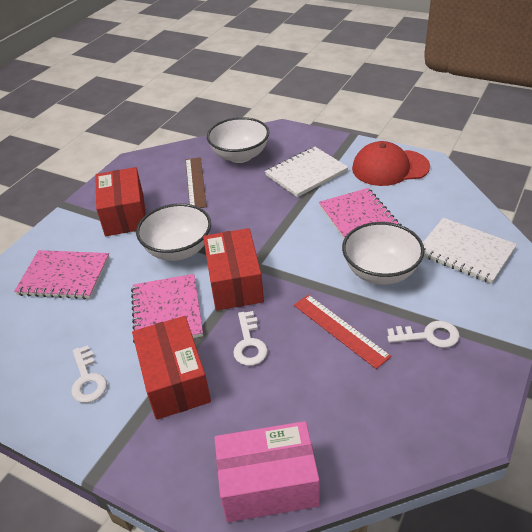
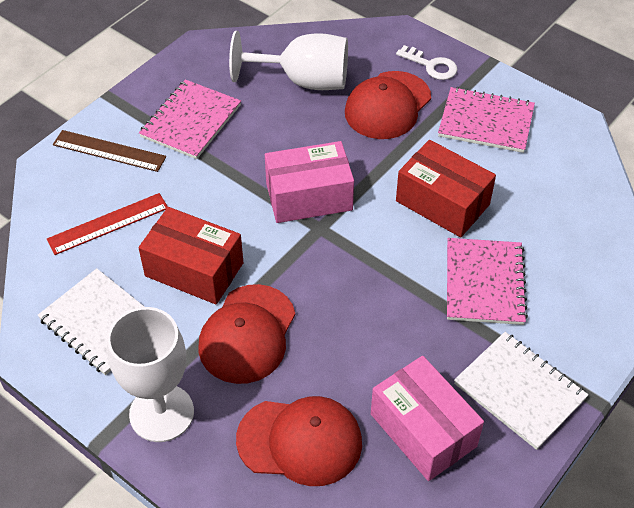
pink box: [215,421,320,522] = 1 -> [265,141,354,223] [371,356,484,481] = 2
red box: [95,167,146,236] [132,316,211,420] [203,228,264,311] = 3 -> [138,207,244,304] [396,140,496,237] = 2
red cap: [352,141,430,186] = 1 -> [198,284,295,384] [236,396,362,486] [345,71,431,139] = 3
white bowl: [136,203,211,261] [207,117,269,163] [342,222,425,285] = 3 -> none = 0
white goblet: none = 0 -> [107,307,194,442] [229,31,348,90] = 2
white key: [71,345,107,403] [233,311,268,366] [387,321,460,348] = 3 -> [396,45,457,80] = 1

